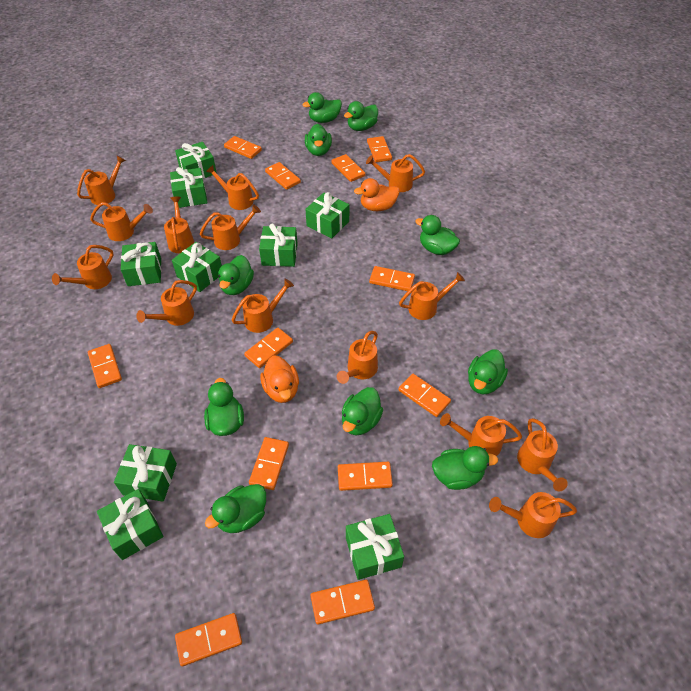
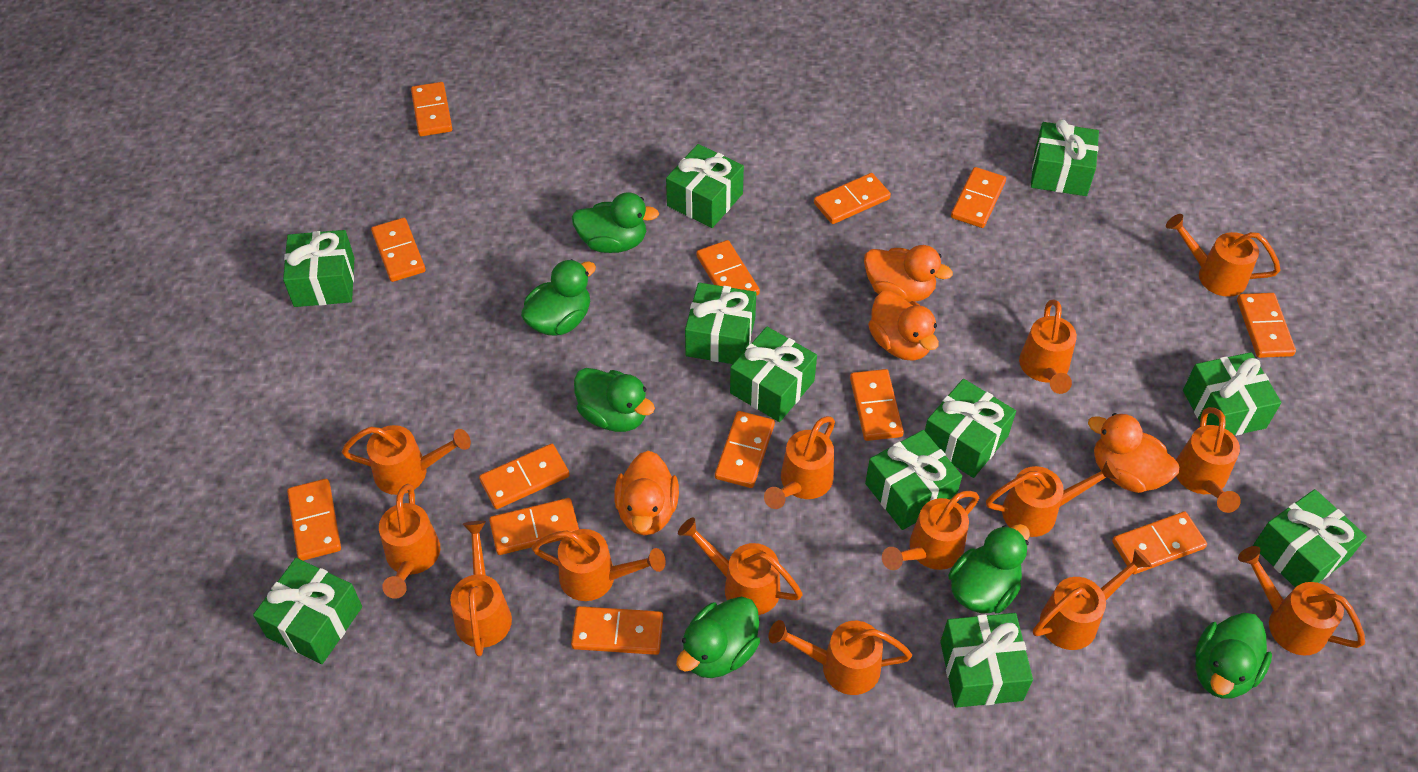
green duck: [204,378,244,436] [205,484,266,533] [218,255,254,295] [302,92,342,123] [305,124,332,156] [342,387,383,435] [344,101,378,131] [415,215,460,255] [432,446,498,490] [468,349,508,394] = 10 -> [521,259,596,336] [572,192,659,253] [574,368,655,432] [676,597,760,678] [948,524,1030,614] [1195,613,1272,699] = 6
green gift: [97,489,163,560] [114,444,177,501] [121,242,161,286] [170,167,207,208] [172,242,222,292] [175,142,217,179] [259,224,298,267] [305,192,349,238] [346,514,404,580] = 9 -> [253,558,362,664] [283,230,354,307] [666,144,744,228] [685,282,756,364] [730,327,817,422] [865,430,962,530] [925,379,1016,478] [940,613,1033,708] [1031,119,1099,196] [1183,352,1281,436] [1253,489,1367,588] = 11
orange domino: [88,344,122,388] [175,613,242,666] [224,136,262,159] [244,328,293,368] [249,437,289,490] [265,162,301,190] [310,580,375,625] [331,154,365,182] [338,462,393,491] [367,136,392,162] [369,266,415,291] [398,374,451,417] = 12 -> [287,479,341,561] [371,218,426,282] [411,82,452,137] [479,444,570,509] [489,498,579,555] [571,606,663,655] [696,240,760,296] [715,411,775,488] [814,173,891,224] [850,369,904,441] [951,167,1006,228] [1112,511,1207,574] [1237,293,1296,358] = 13
orange duck: [260,355,299,403] [354,178,399,211] = 2 -> [614,451,679,535] [864,245,953,302] [868,290,939,361] [1088,413,1179,493] = 4

